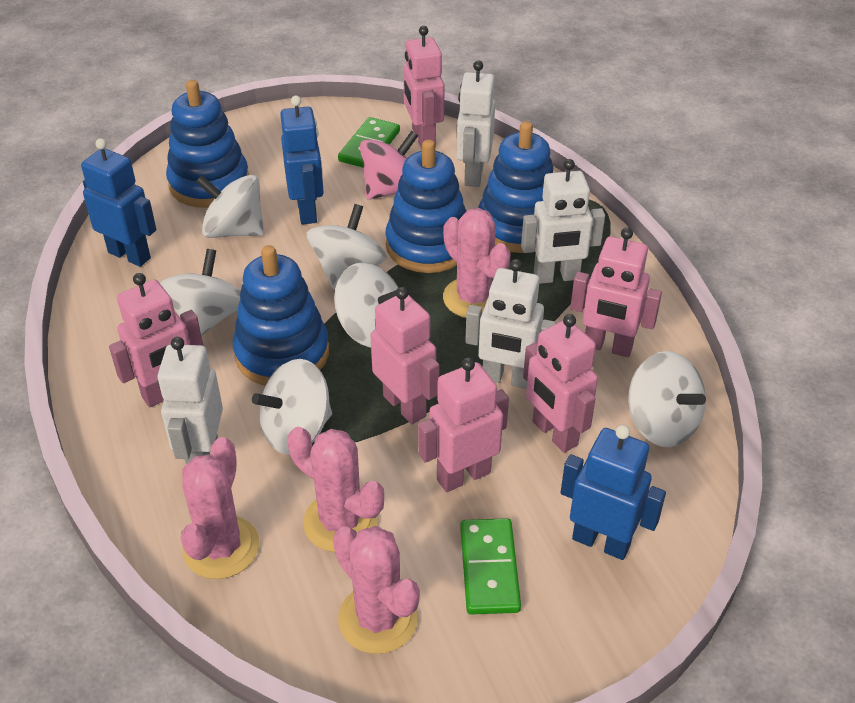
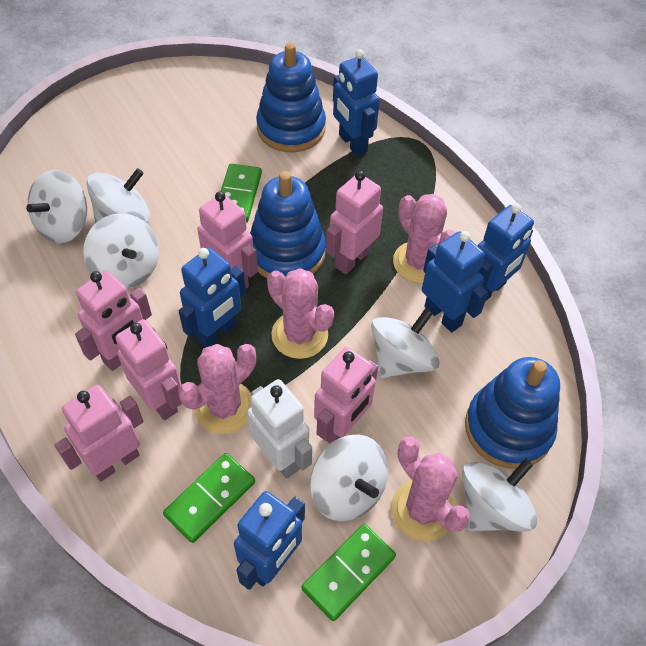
blue robot: [81,138,156,267] [280,96,324,225] [561,425,666,560] = 3 -> [179,248,246,348] [234,491,305,590] [333,49,380,156] [422,231,488,332] [477,203,534,302] = 5
blue stacking toy: [166,80,249,208] [233,245,329,386] [385,140,466,273] [478,121,554,253] = 4 -> [250,171,326,278] [256,43,326,152] [465,357,560,469] = 3
green domino: [338,117,400,168] [460,518,521,615] = 2 -> [163,453,255,543] [221,164,262,222] [302,524,396,621] = 3
pink spinning top: [360,131,418,200] = 1 -> none = 0
white robot: [157,337,223,465] [456,61,495,187] [465,259,557,389] [521,159,605,284] = 4 -> [247,379,312,478] = 1

